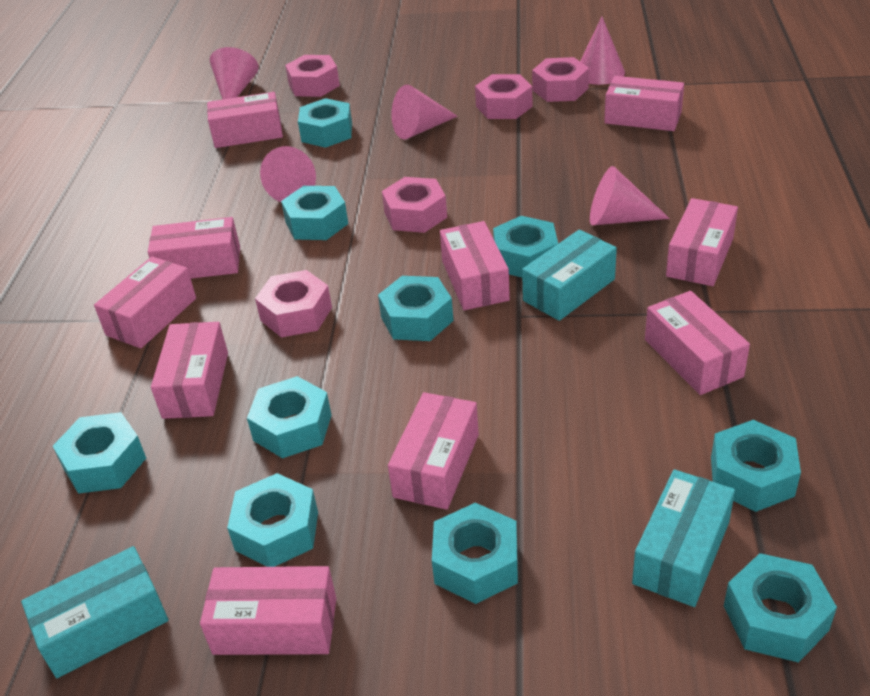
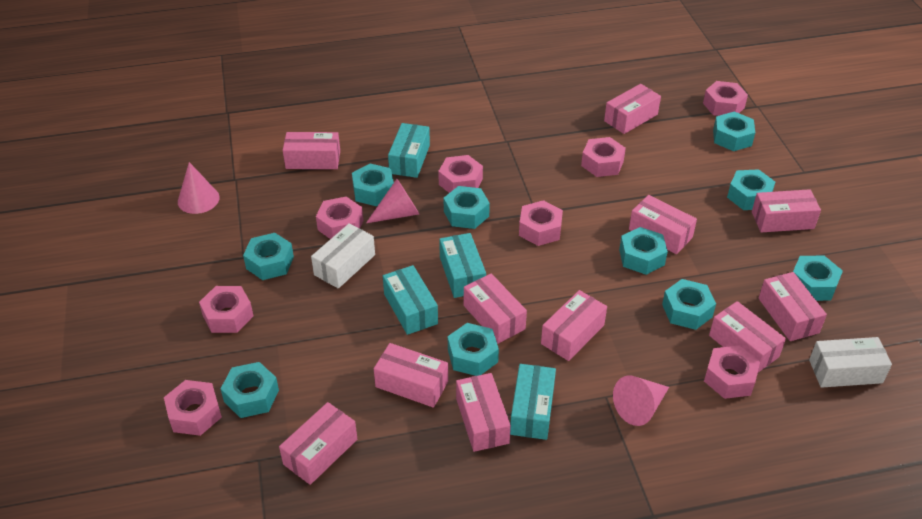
pink box: [94,256,196,348] [148,217,240,279] [151,322,228,419] [200,566,336,655] [207,92,283,148] [388,392,479,510] [440,221,510,310] [604,76,684,131] [645,291,750,395] [666,198,738,286] = 10 -> [279,402,357,485] [283,132,340,169] [374,343,448,408] [456,373,511,452] [464,273,527,344] [541,290,607,361] [604,84,661,134] [629,195,697,254] [709,301,786,372] [752,189,821,232] [758,272,827,341] = 11
pink cone: [210,47,259,99] [260,146,316,202] [391,85,458,139] [580,17,625,85] [590,166,670,225] = 5 -> [178,162,220,214] [366,179,419,223] [613,376,669,426] = 3
pink nut: [255,270,332,337] [285,55,340,97] [382,177,447,233] [475,74,532,119] [532,57,589,102] = 5 -> [164,380,222,436] [199,286,254,333] [316,197,363,239] [438,155,483,193] [519,200,563,246] [581,137,626,177] [703,81,748,116] [704,345,760,399] = 8
turquoise box: [21,546,168,678] [522,229,617,321] [632,469,735,607] = 3 -> [383,265,438,335] [388,123,430,178] [439,233,486,298] [510,364,556,440] = 4
white box: none = 0 -> [311,223,375,289] [809,337,892,388] = 2

